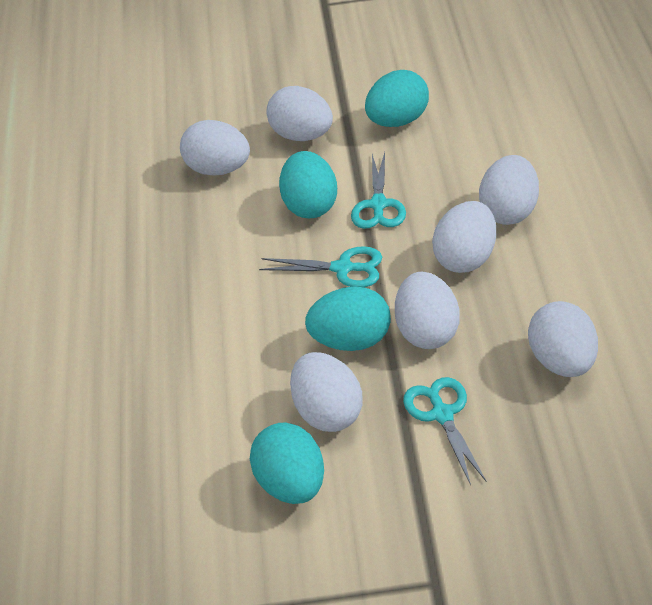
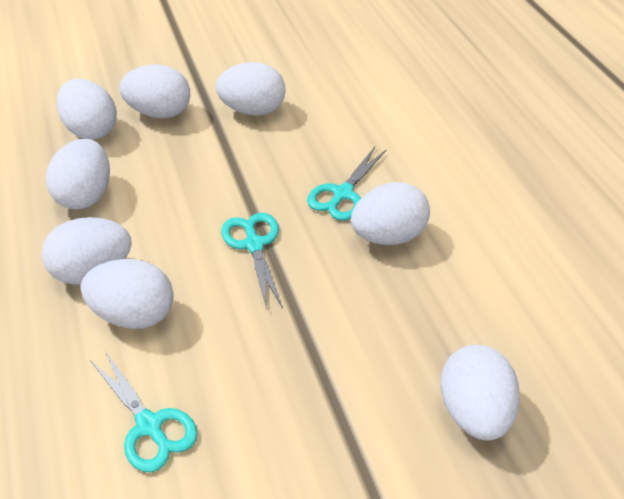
turquoise egg: [250,422,324,504] [279,151,337,218] [305,286,391,351] [365,70,429,127] = 4 -> none = 0
white egg: [180,120,250,176] [266,86,333,141] [290,352,362,432] [395,272,459,349] [432,201,496,273] [479,155,539,225] [528,301,598,377] = 7 -> [42,217,132,285] [46,139,110,209] [57,79,117,140] [80,259,174,329] [119,64,190,118] [215,62,286,116] [351,182,430,245] [440,345,520,441] = 8

